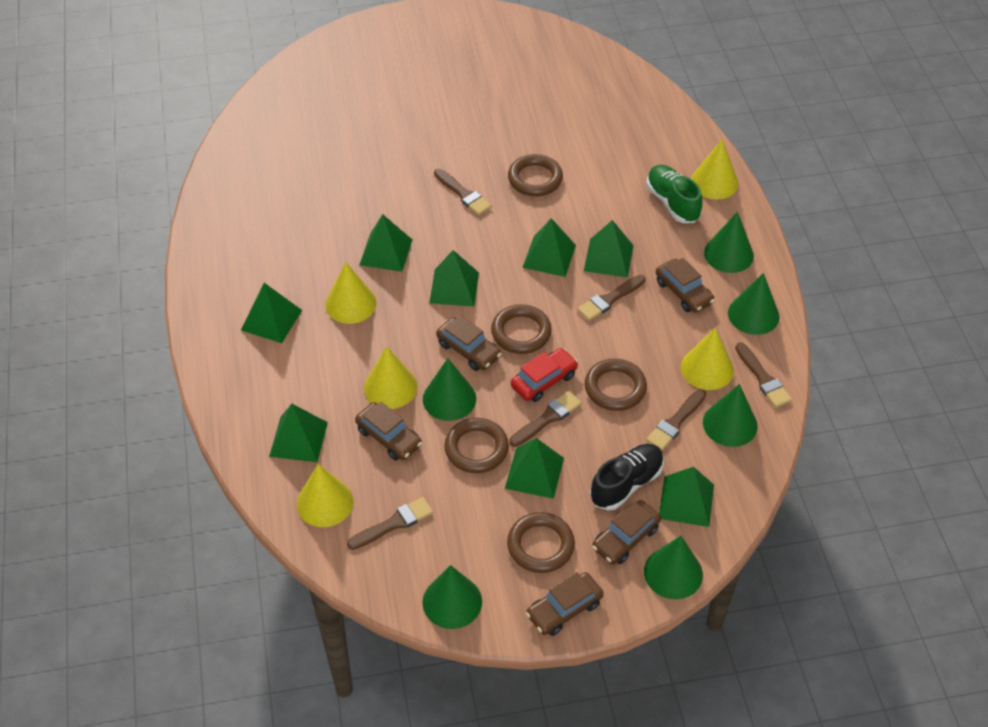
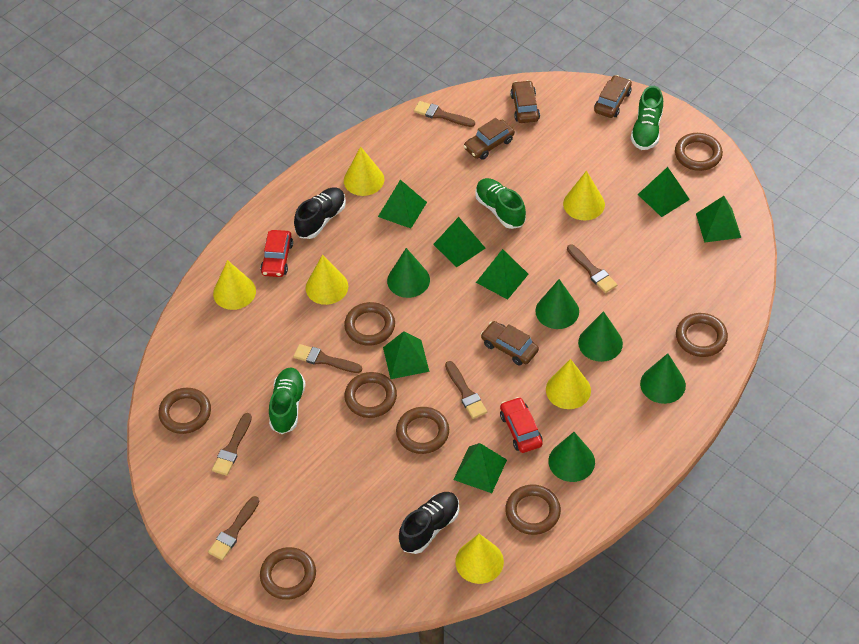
black shoe: [590,444,664,511] = 1 -> [294,187,346,239] [399,492,459,554] = 2
brown car: [355,402,422,461] [436,316,501,371] [526,572,604,636] [592,500,661,564] [656,258,715,313] = 5 -> [463,118,515,160] [481,321,539,365] [510,80,540,123] [594,75,632,118] = 4
brown ring: [444,418,509,473] [491,304,552,354] [507,512,575,573] [508,154,563,196] [585,358,647,411] = 5 -> [158,388,211,434] [260,547,316,600] [344,302,395,346] [344,372,397,418] [396,407,449,454] [505,485,561,535] [675,133,723,171] [676,313,728,357] = 8
green cone: [422,565,482,629] [423,358,476,421] [644,536,703,599] [703,384,758,447] [704,212,754,273] [728,273,780,335] = 6 -> [387,248,430,298] [535,279,579,329] [548,432,595,482] [578,311,623,362] [640,353,686,404] = 5
green pyramid: [241,283,302,343] [269,404,328,462] [359,214,412,272] [429,250,479,307] [505,438,564,499] [522,218,576,277] [584,220,634,278] [659,467,714,527] = 8 -> [378,180,427,228] [383,331,429,379] [433,217,486,267] [453,443,507,493] [476,249,528,300] [637,167,690,217] [696,196,741,243] = 7
green shoe: [646,165,702,223] = 1 -> [269,367,306,434] [475,178,526,229] [631,86,663,150] = 3
red car: [511,348,578,402] = 1 -> [260,230,293,277] [500,397,542,453] = 2
yellow cone: [297,464,353,527] [326,262,377,324] [364,346,417,409] [681,328,734,390] [691,140,738,199] = 5 -> [213,260,256,310] [306,255,348,305] [344,146,384,196] [455,534,504,584] [546,359,591,409] [563,171,605,220] = 6

